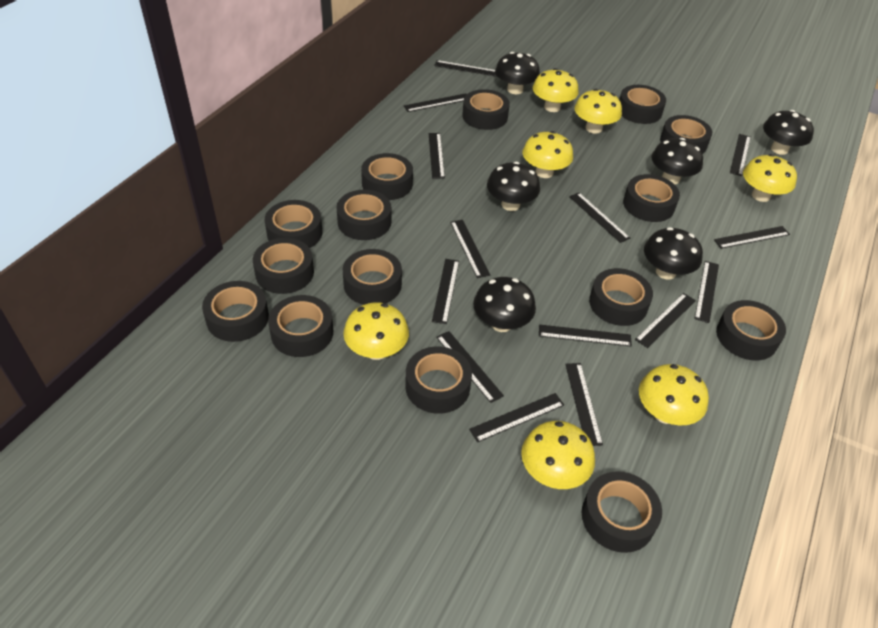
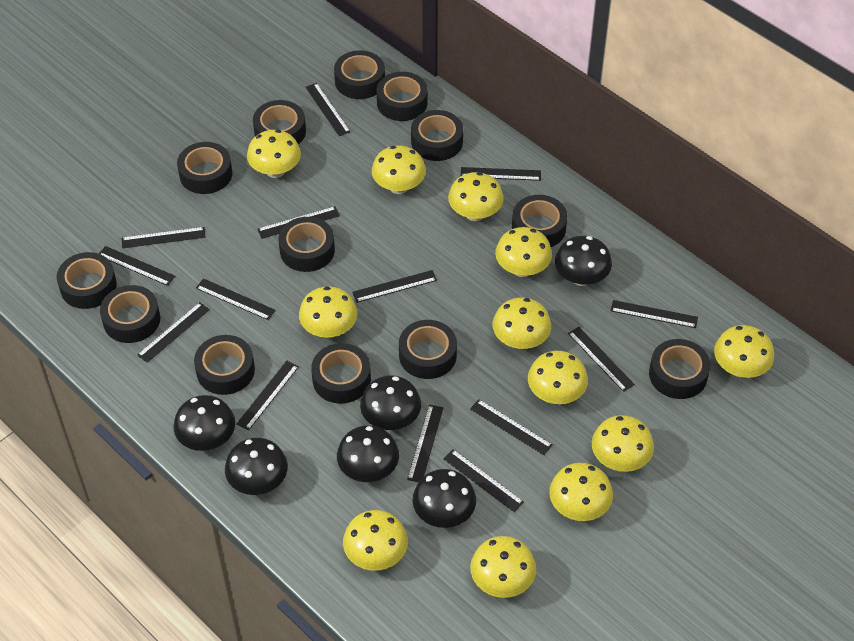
black tape: [202,281,269,342] [253,238,314,294] [265,200,322,248] [268,295,333,357] [336,190,391,240] [343,249,402,305] [361,153,413,200] [405,346,472,414] [462,89,510,130] [582,471,662,553] [589,268,653,326] [619,85,666,124] [623,174,680,222] [660,115,712,154] [716,300,786,360] = 15 -> [57,252,117,309] [100,285,160,343] [177,142,232,194] [194,335,255,395] [253,100,306,144] [279,217,335,272] [311,343,371,404] [334,50,385,99] [376,72,428,121] [399,320,457,379] [411,110,463,161] [512,195,567,247] [649,339,711,399] = 13
yellow mushroom: [343,302,409,360] [521,421,595,489] [522,131,573,178] [533,68,579,112] [574,89,622,134] [639,364,709,425] [743,154,797,202] = 7 -> [247,130,301,178] [299,286,357,338] [343,510,408,571] [372,145,426,194] [448,172,504,221] [470,536,536,598] [493,298,551,349] [495,227,552,277] [528,351,588,404] [549,463,613,521] [592,415,654,472] [714,325,774,378] = 12

